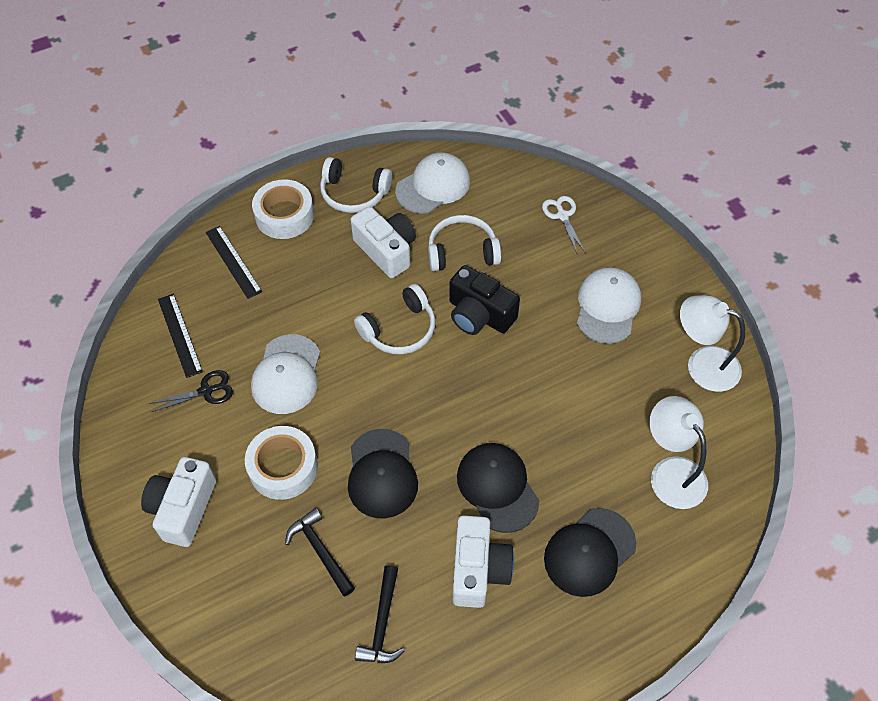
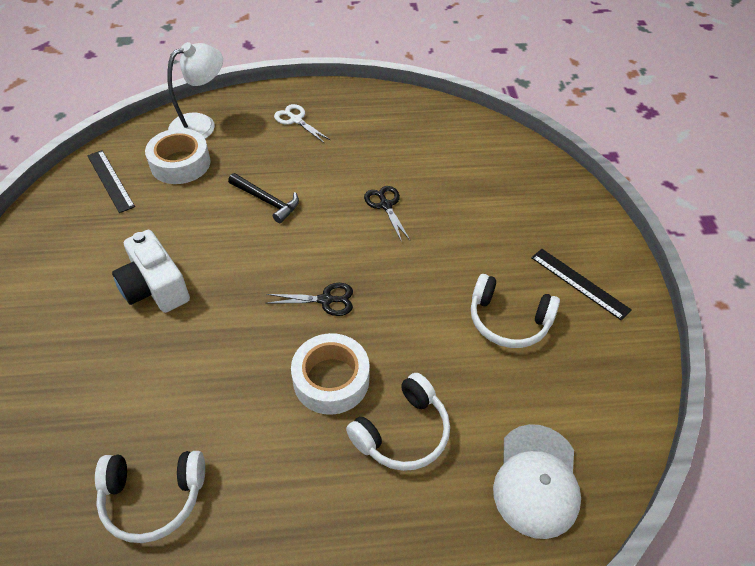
black camera: [449,265,520,335] = 1 -> none = 0
black cap: [348,429,418,518] [457,443,539,533] [544,508,636,597] = 3 -> none = 0
black hammer: [285,508,355,596] [355,565,405,663] = 2 -> [228,173,299,223] = 1
black scissors: [149,370,233,412] = 1 -> [267,283,353,316] [364,186,411,242] = 2
white camera: [141,457,216,547] [351,206,416,278] [452,516,514,608] = 3 -> [112,230,190,313] = 1
white cap: [251,334,320,414] [395,153,470,214] [577,267,641,344] = 3 -> [493,424,581,539] = 1
white lamp: [649,396,708,509] [680,295,745,392] = 2 -> [167,42,223,139] = 1

